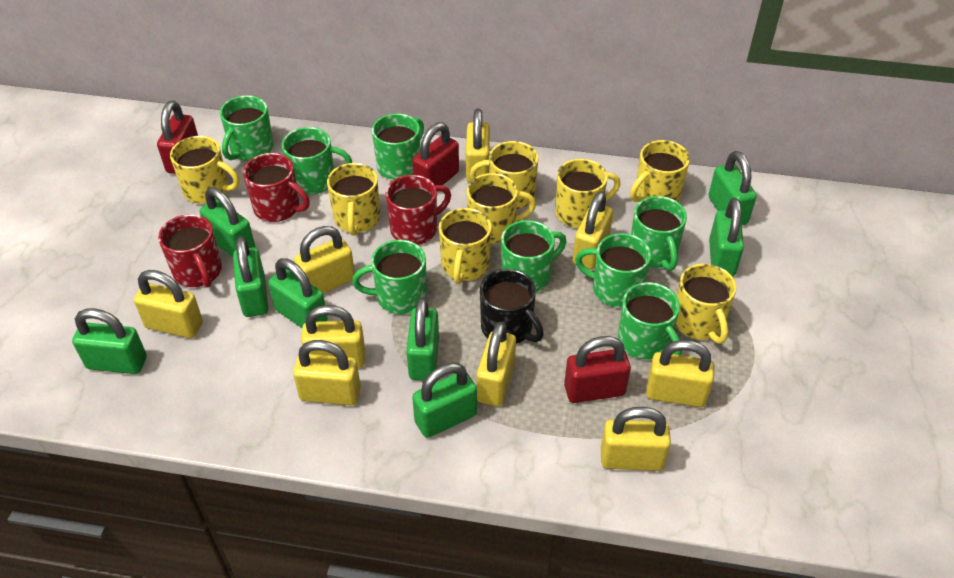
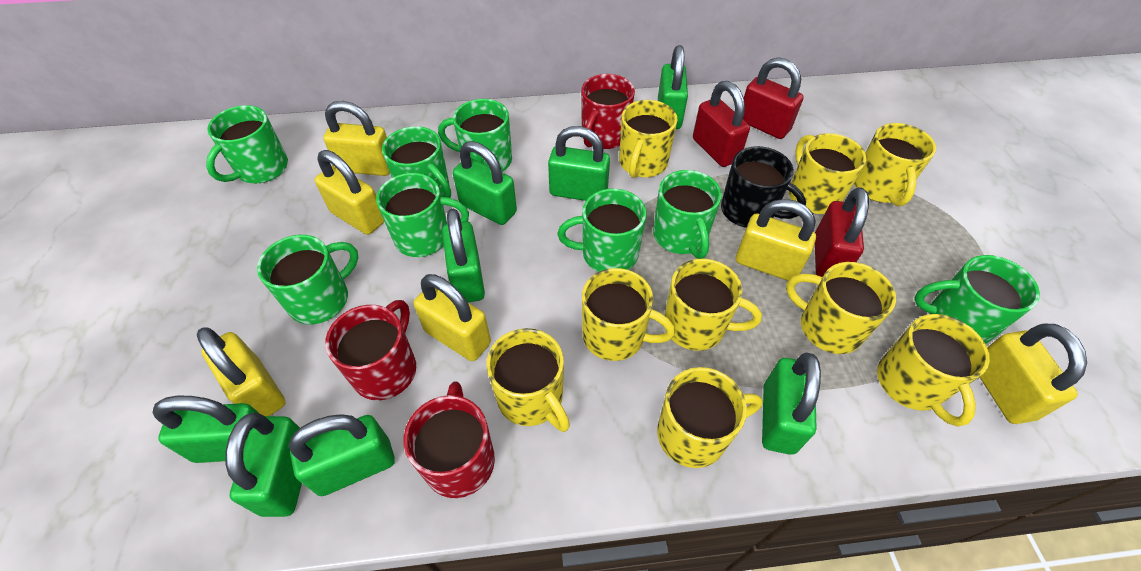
yellow mug: [170,136,240,204] [327,163,380,236] [439,208,492,284] [467,173,536,244] [470,141,538,209] [555,159,621,228] [630,140,690,202] [675,264,737,344] = 8 -> [486,328,570,432] [582,268,675,361] [619,100,678,178] [657,367,763,468] [664,259,762,351] [786,262,896,354] [789,133,867,214] [854,123,936,206] [877,314,990,427] = 9
yellow padlock: [134,270,203,338] [293,340,361,406] [294,226,355,293] [301,305,365,368] [466,109,490,182] [477,322,516,406] [573,191,613,269] [601,407,671,471] [646,340,714,407] = 9 -> [197,327,286,416] [315,150,384,235] [323,101,390,176] [413,274,491,361] [736,199,816,281] [980,324,1087,424] = 6

